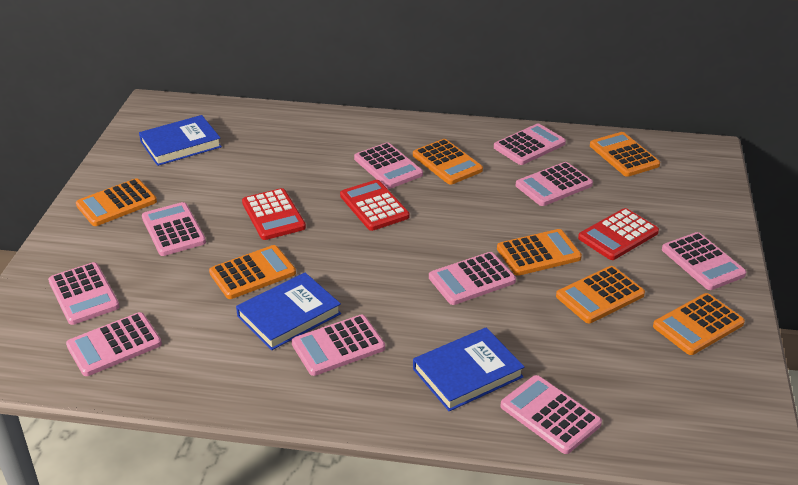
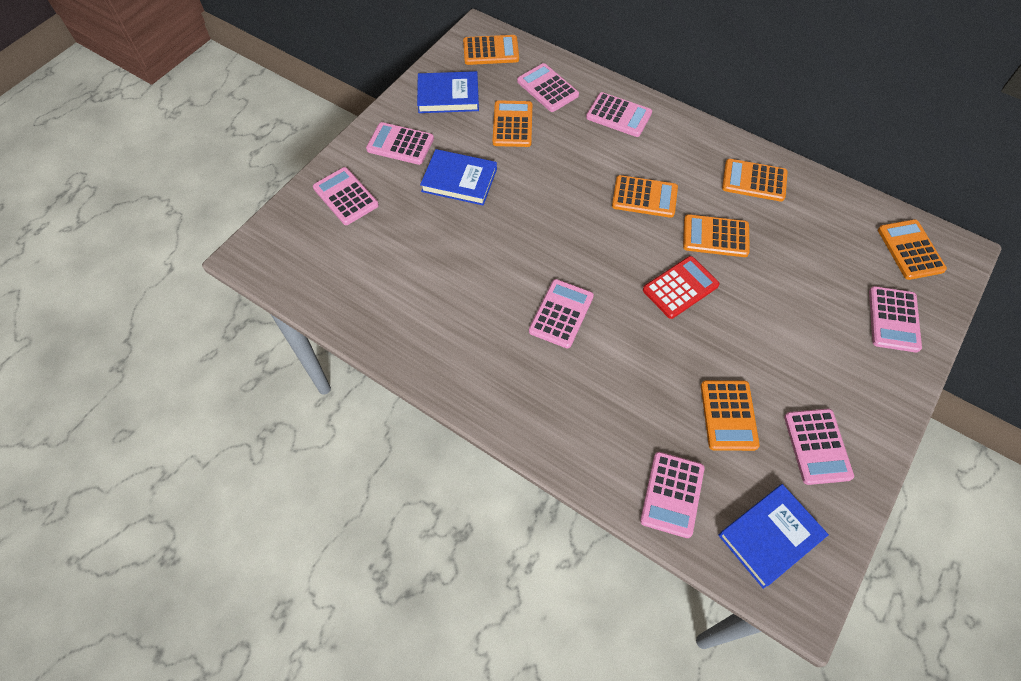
pink calculator: [48,262,120,325] [66,312,162,376] [142,202,206,256] [292,315,385,376] [354,142,423,189] [429,252,516,305] [494,124,566,165] [500,375,602,454] [516,162,593,206] [662,232,746,290] = 10 -> [313,167,379,225] [366,122,434,165] [517,63,579,112] [529,279,594,348] [586,92,652,137] [640,452,704,538] [784,409,854,485] [869,286,922,353] = 8
red calculator: [242,188,306,240] [340,180,409,231] [578,208,659,260] = 3 -> [643,256,719,319] = 1

